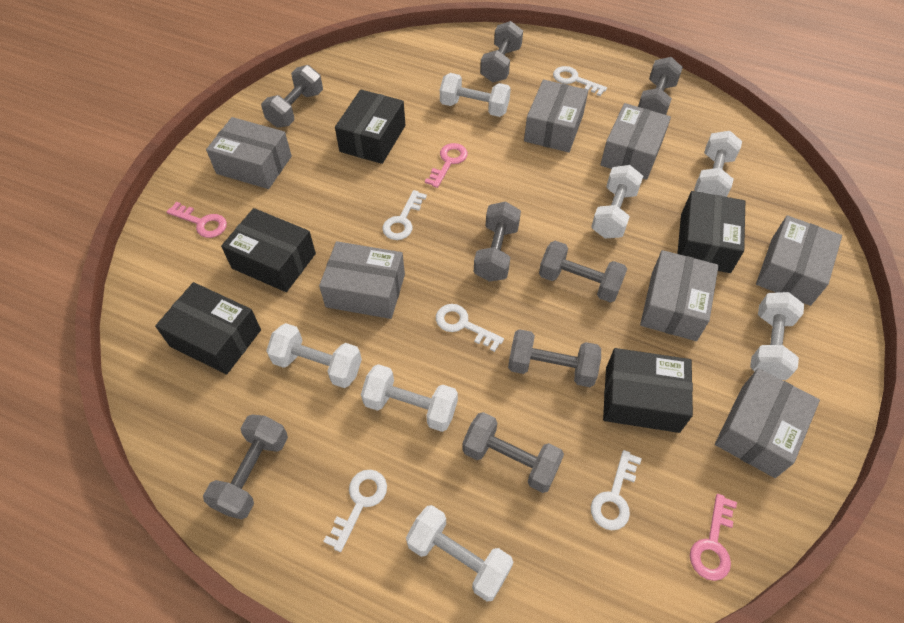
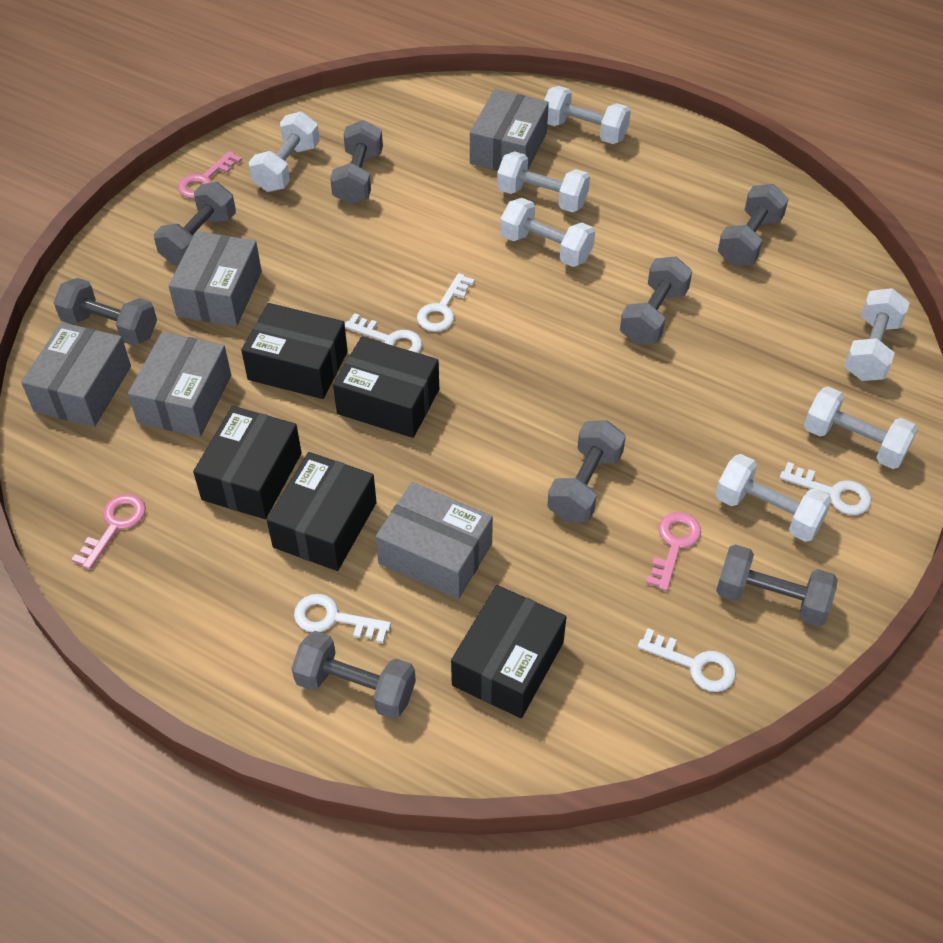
grey box: [206,117,292,189] [319,241,405,319] [524,80,588,152] [600,103,671,180] [640,250,719,341] [715,368,820,478] [756,215,842,306] = 7 -> [21,322,131,427] [128,332,231,437] [169,231,262,327] [376,482,493,599] [470,89,549,171] = 5

